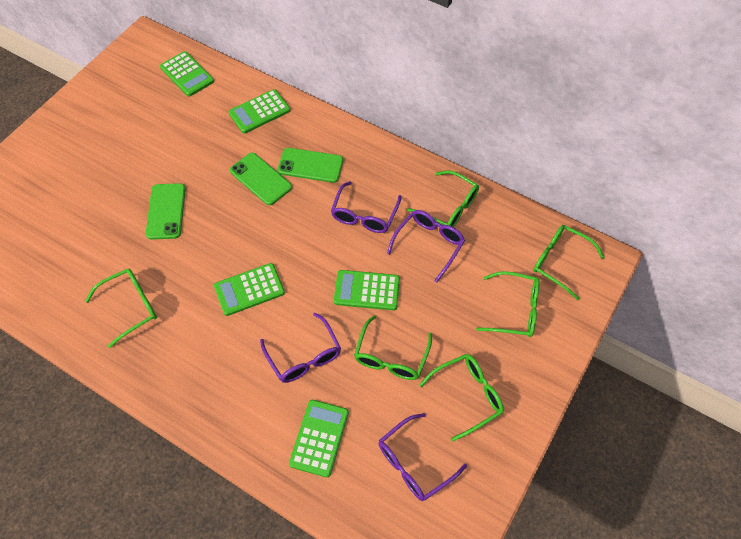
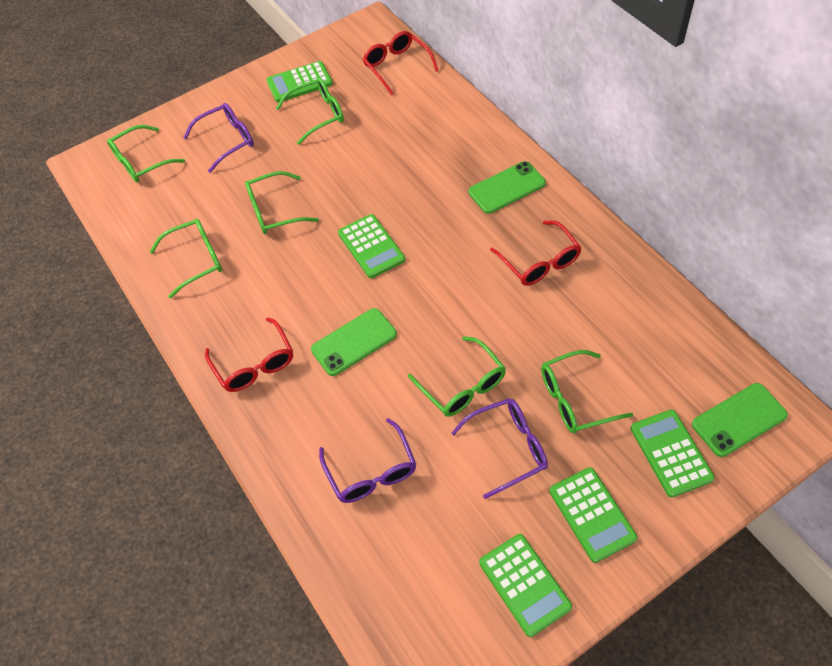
purple glasses: [260,313,341,383] [331,181,401,233] [379,413,467,501] [387,210,465,282] = 4 -> [183,103,254,173] [319,418,416,503] [452,398,548,499] = 3
red glasses: none = 0 -> [205,318,293,392] [363,31,439,95] [490,221,582,286] = 3

